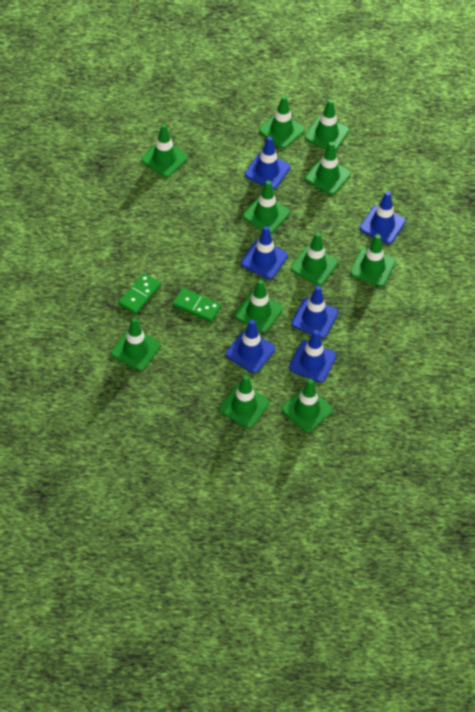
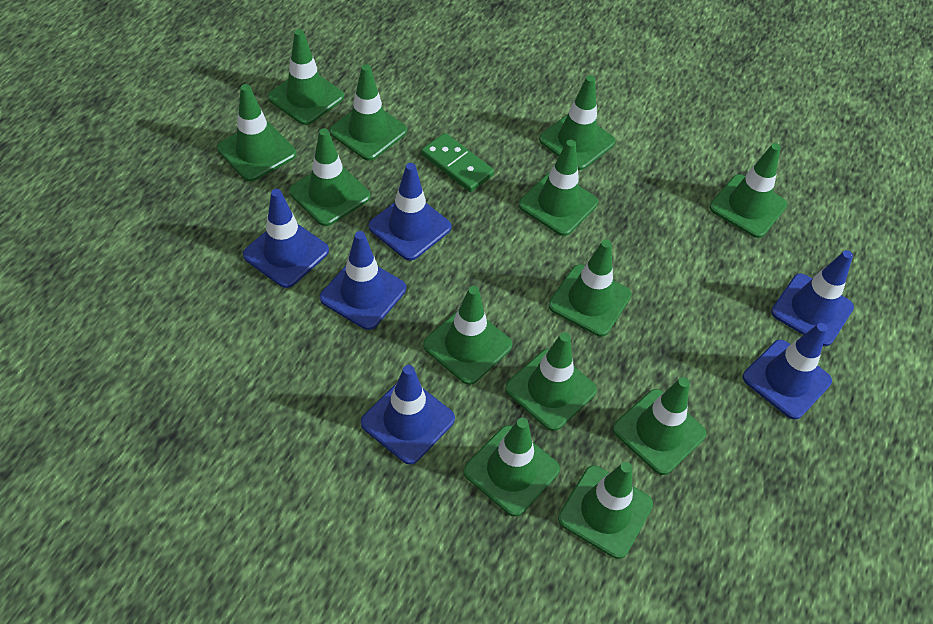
green domino: [118,273,161,315] [173,288,221,322] = 2 -> [421,133,494,192] = 1
green traffic cone: [111,317,161,371] [141,124,188,177] [219,375,270,428] [235,279,283,333] [243,180,290,233] [259,95,305,149] [281,379,333,432] [291,232,338,286] [305,99,349,150] [305,142,351,195] [350,234,395,287] = 11 -> [217,84,296,181] [268,29,344,125] [289,128,370,226] [330,64,407,161] [423,286,513,385] [464,418,560,517] [505,332,597,431] [519,140,598,236] [539,75,615,170] [549,240,631,337] [558,462,653,559] [613,377,706,475] [710,143,787,238] = 13

